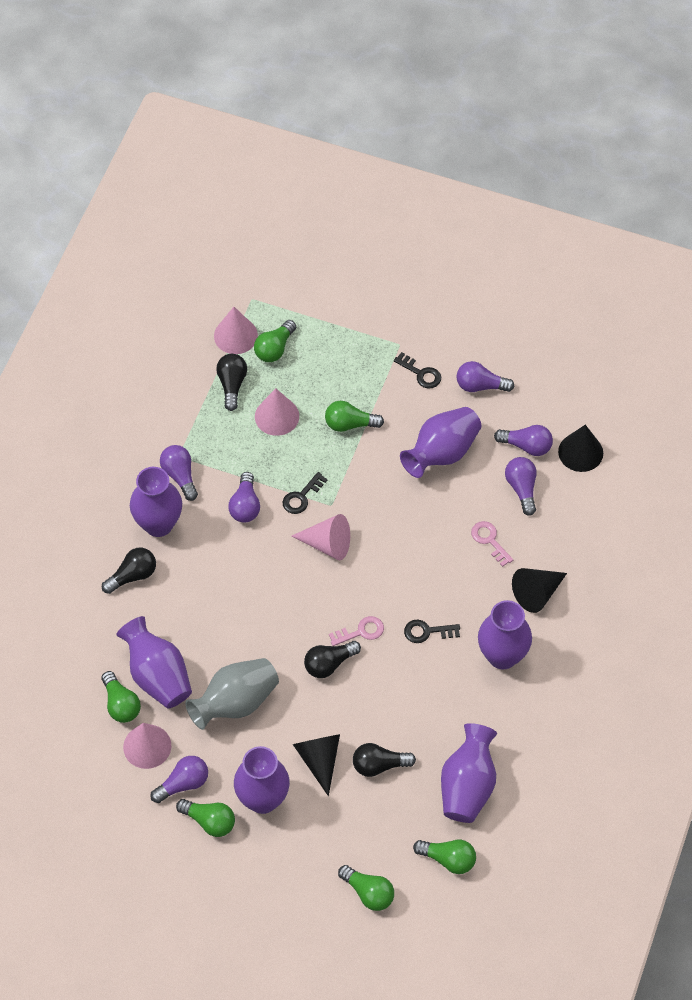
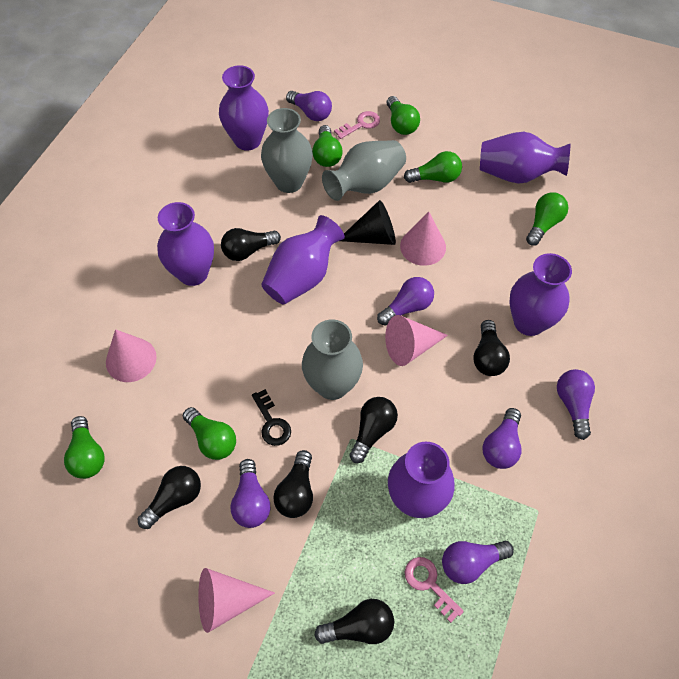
black cone: [293,734,340,796] [512,568,567,613] [558,425,603,472] = 3 -> [341,200,396,245] = 1
black key: [283,472,328,514] [394,352,441,389] [404,620,460,643] = 3 -> [252,389,291,446] = 1
black light bulb: [102,548,156,594] [216,354,247,411] [304,641,361,678] [353,743,416,777] = 4 -> [138,466,201,529] [221,228,281,261] [273,450,313,518] [314,599,394,644] [349,397,398,463] [473,320,510,376] = 6
grey vase: [185,658,279,730] = 1 -> [261,108,313,193] [302,319,363,400] [322,140,406,201] = 3

